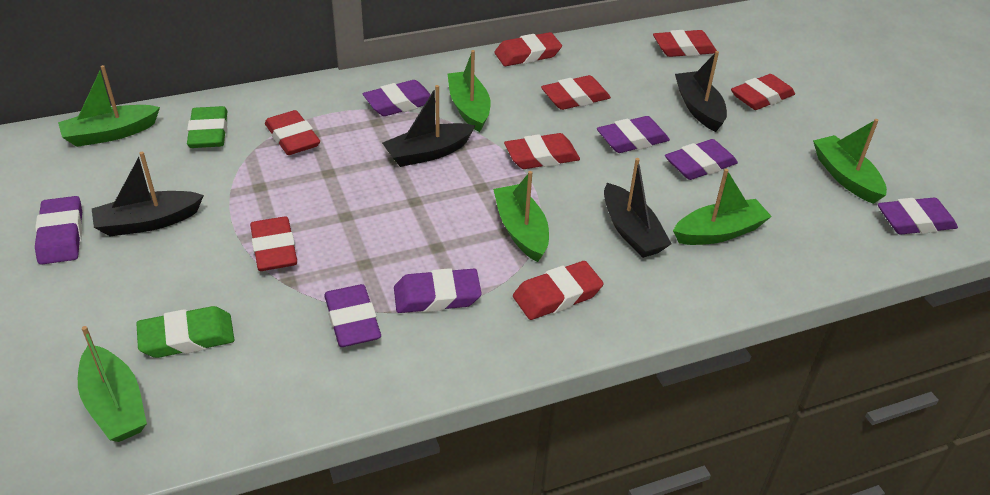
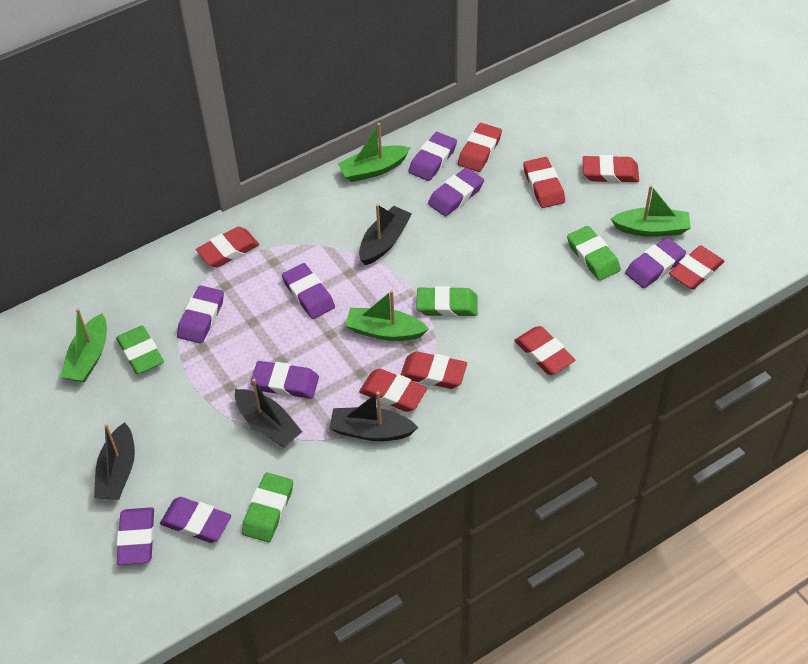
green boat: [58,65,160,147] [78,326,147,442] [448,50,491,132] [493,171,549,262] [673,169,772,245] [813,119,887,204] = 6 -> [60,308,107,383] [338,123,410,182] [345,290,429,341] [611,185,691,237] = 4
green eraser: [136,306,234,358] [187,106,227,148] = 2 -> [116,326,164,374] [242,472,293,542] [416,286,478,317] [567,226,621,281] = 4
purple eraser: [35,196,82,265] [324,284,381,347] [363,80,436,116] [394,268,482,313] [597,116,670,153] [665,139,738,180] [878,198,958,235] = 7 -> [117,507,154,565] [160,497,231,543] [177,285,224,344] [251,361,319,399] [282,263,335,319] [408,132,457,181] [428,168,484,216] [625,237,686,288] = 8

